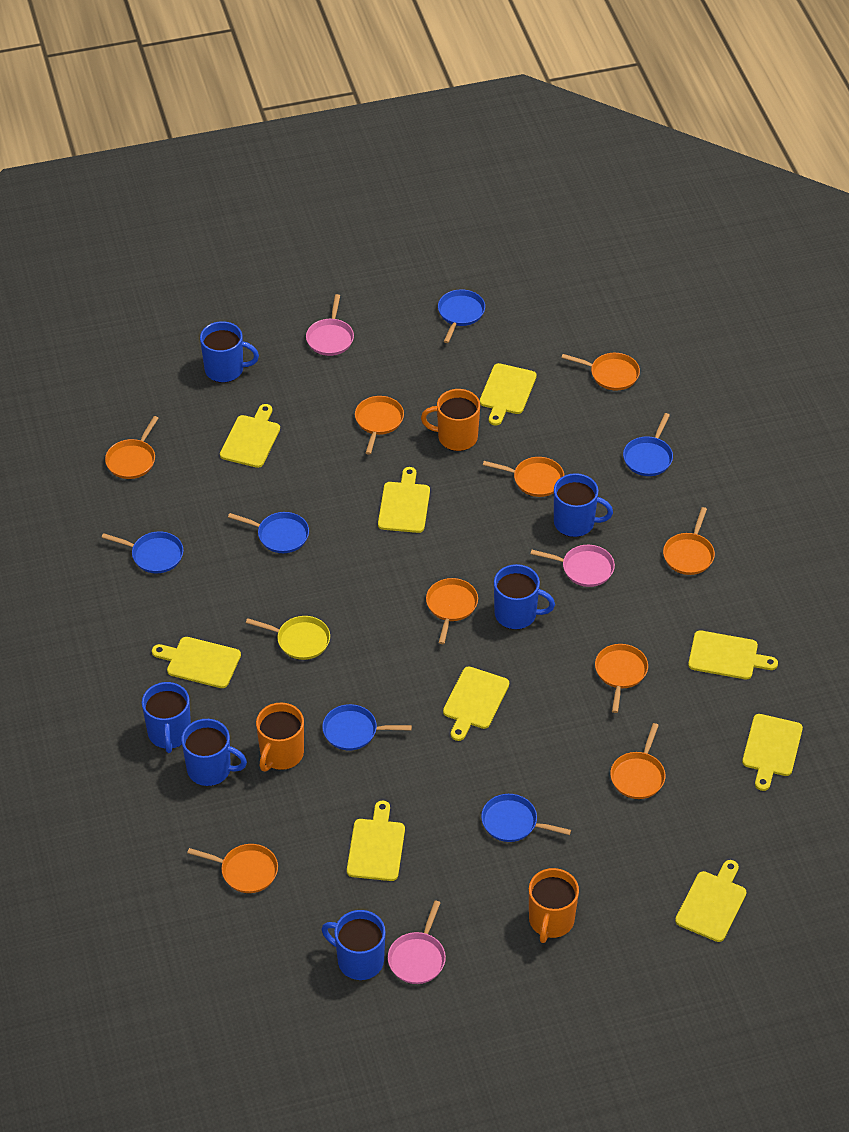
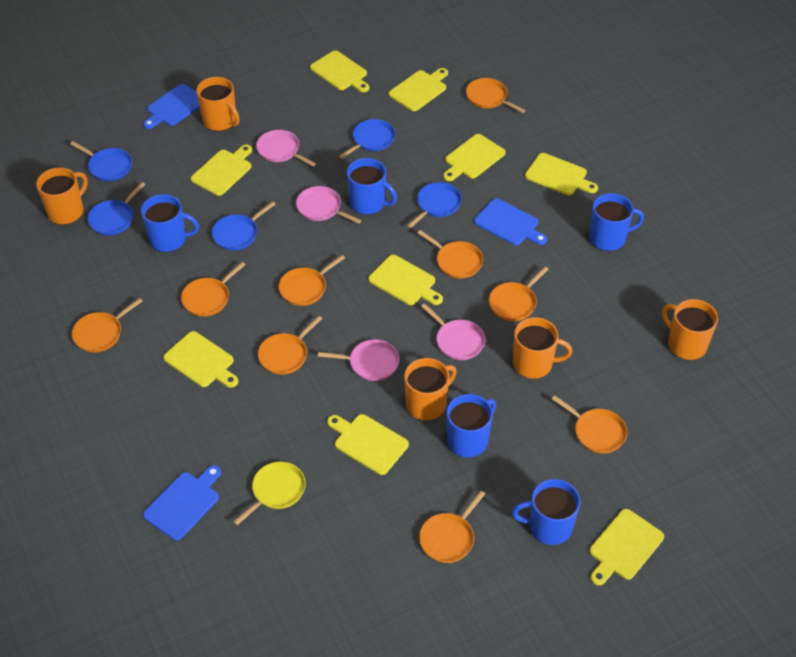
blue cutting board: none = 0 -> [143,84,200,129] [143,465,221,541] [474,198,547,245] = 3
blue mug: [142,682,191,753] [181,719,247,786] [200,321,259,383] [322,910,386,980] [494,564,555,629] [554,473,613,537] = 6 -> [141,194,199,252] [347,158,397,215] [447,394,496,458] [512,479,580,545] [589,193,644,251] = 5
blue pan: [102,531,184,573] [228,512,309,553] [322,704,412,750] [438,289,485,343] [481,794,571,842] [623,413,673,476] = 6 -> [70,141,132,181] [88,182,145,235] [212,201,276,251] [338,119,396,159] [407,182,462,228] = 5
orange mug: [256,703,304,772] [421,389,480,451] [529,868,579,943] = 3 -> [36,167,88,225] [196,77,240,131] [404,358,457,421] [513,317,572,379] [662,299,718,360] = 5
pink pan: [306,294,354,356] [388,900,446,984] [531,545,615,587] = 3 -> [256,130,316,167] [296,186,361,224] [318,339,399,381] [421,303,485,360] = 4

